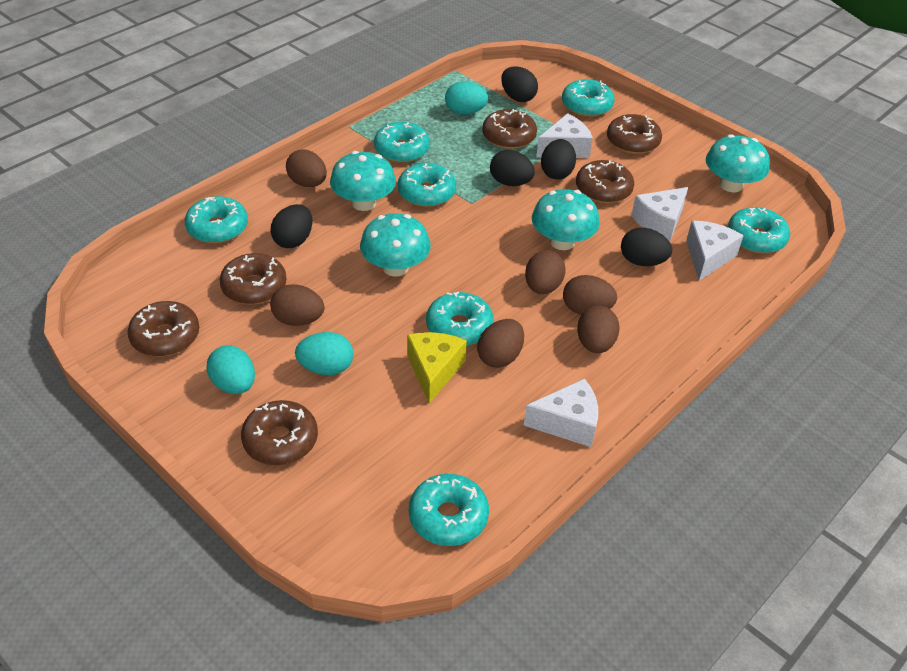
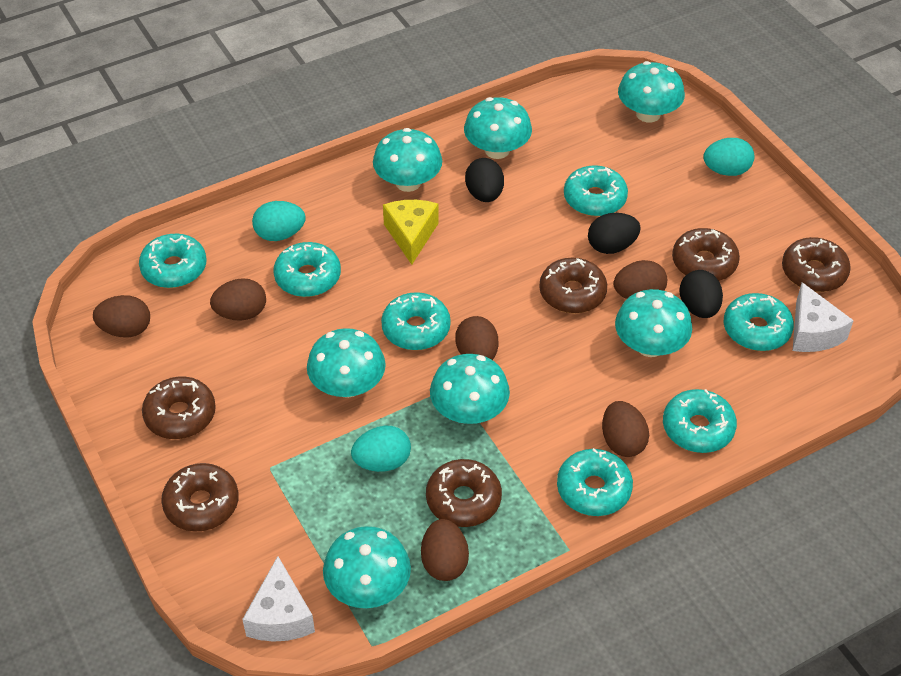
black egg: [271,204,312,248] [490,150,535,186] [501,66,538,102] [541,139,576,180] [621,228,672,266] = 5 -> [465,158,504,202] [588,213,641,254] [680,270,723,318] = 3
turquoise mushroom: [330,151,396,211] [360,213,431,277] [532,189,600,250] [706,134,770,193] = 4 -> [307,328,386,398] [323,526,411,608] [373,128,442,192] [430,354,510,424] [464,97,532,159] [615,289,692,357] [618,61,685,123] = 7
white cheese: [524,379,598,447] [536,113,593,158] [631,187,688,241] [686,221,744,281] = 4 -> [242,556,315,642] [793,282,854,352] = 2

